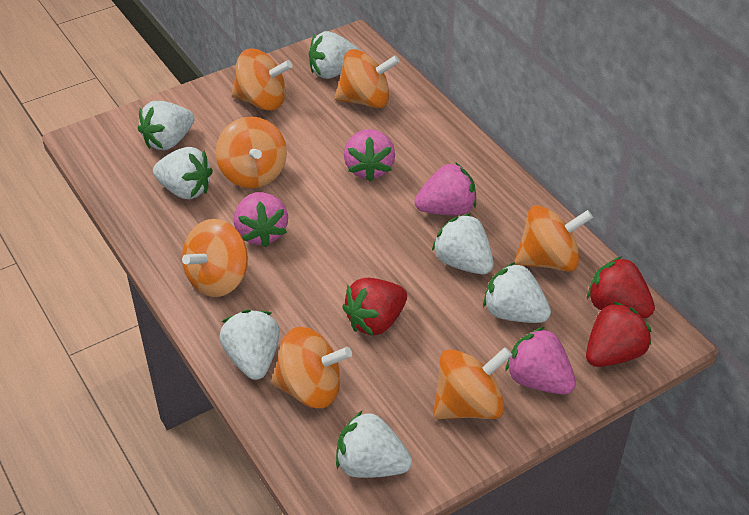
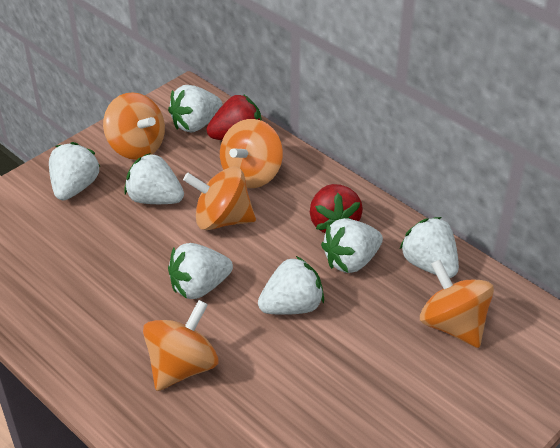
orange spinning top: [182,219,248,297] [216,117,287,188] [231,48,292,111] [271,327,352,408] [334,49,400,108] [433,347,512,419] [514,205,593,272] = 7 -> [103,92,165,160] [143,300,219,391] [183,167,256,230] [220,119,283,188] [420,260,494,348] = 5
pink strawberry: [234,192,288,248] [344,129,395,182] [414,162,476,215] [505,327,576,394] = 4 -> none = 0
red strawberry: [342,278,407,336] [586,302,651,367] [587,256,655,318] = 3 -> [207,94,262,140] [310,184,363,233] = 2

